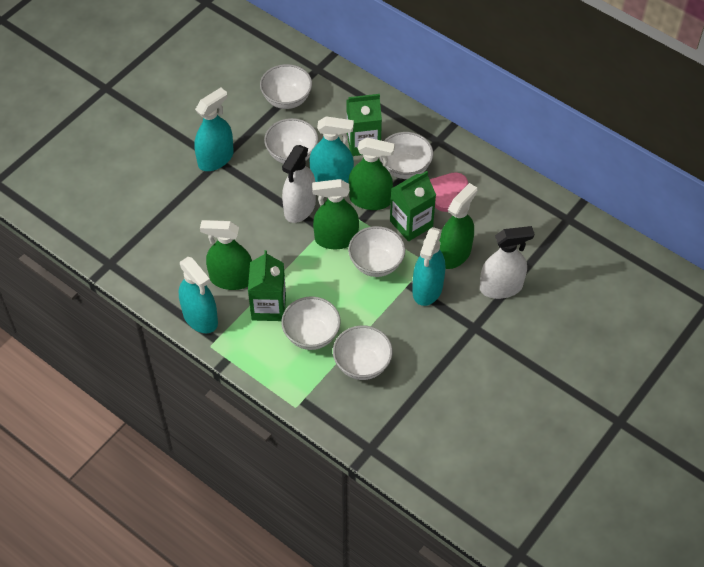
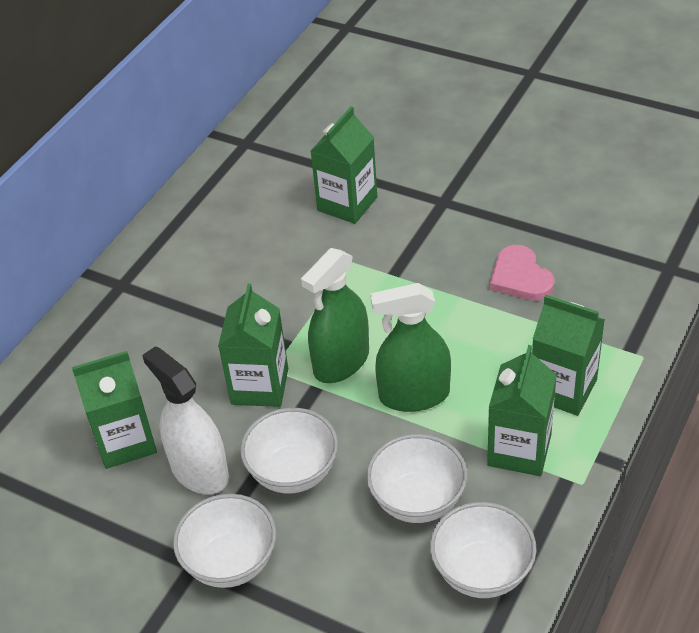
green carton: [248,250,286,321] [347,94,382,156] [390,171,436,241] = 3 -> [72,351,157,469] [218,284,288,407] [310,106,377,224] [487,345,557,476] [532,295,605,416] = 5
green spray bottle: [200,220,252,290] [312,179,359,249] [349,138,395,210] [439,183,477,269] = 4 -> [301,248,369,383] [370,283,451,412] = 2
turquoise spray bottle: [179,257,218,333] [194,88,234,171] [309,116,354,184] [412,227,445,306] = 4 -> none = 0
white bowl: [260,64,312,109] [264,118,318,164] [281,296,341,350] [333,325,393,380] [348,226,405,277] [380,132,433,179] = 6 -> [173,494,276,588] [240,408,338,493] [366,434,467,523] [430,502,537,598] = 4
white spray bottle: [282,145,316,223] [480,226,534,299] = 2 -> [142,346,229,494] = 1

